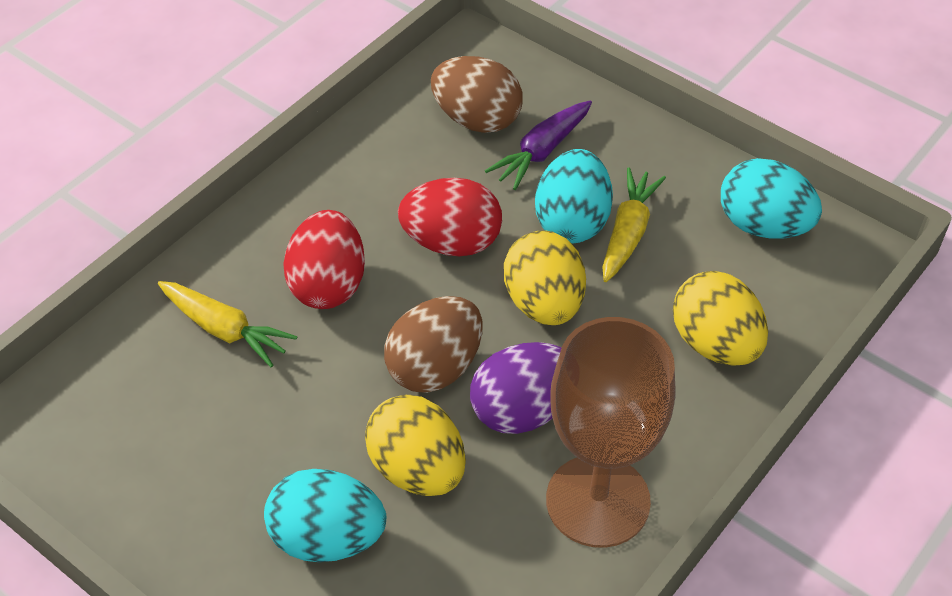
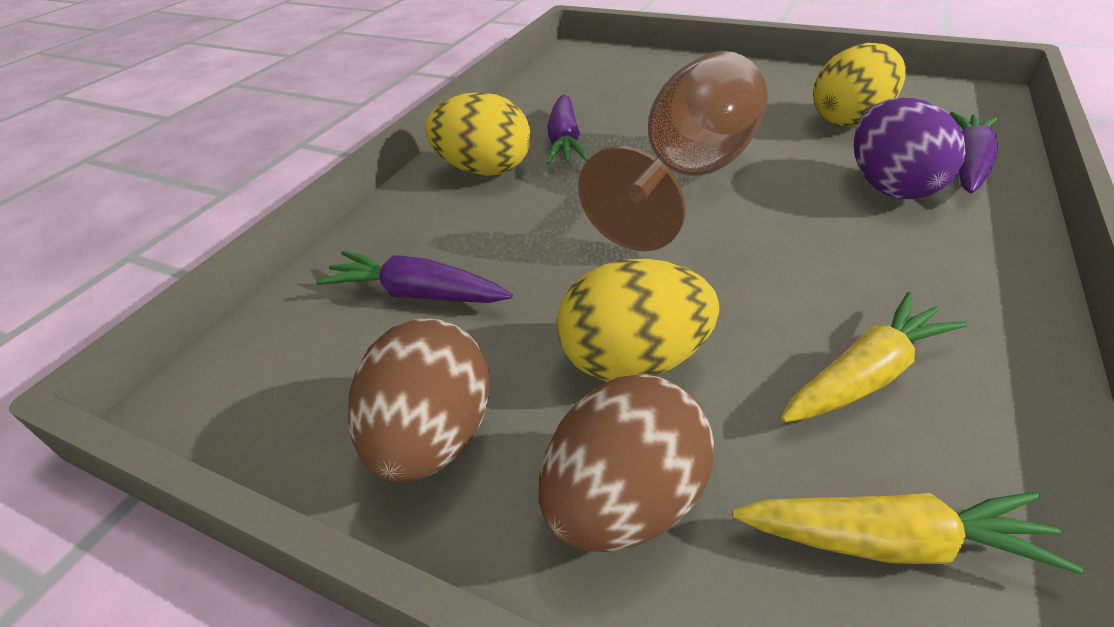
purple carrot: [485,100,592,190] = 1 -> [316,251,513,303] [546,94,589,165] [950,112,998,193] = 3
red egg: [283,210,365,309] [398,178,502,256] = 2 -> none = 0
turquoise egg: [264,469,386,562] [535,149,613,243] [721,158,822,239] = 3 -> none = 0

